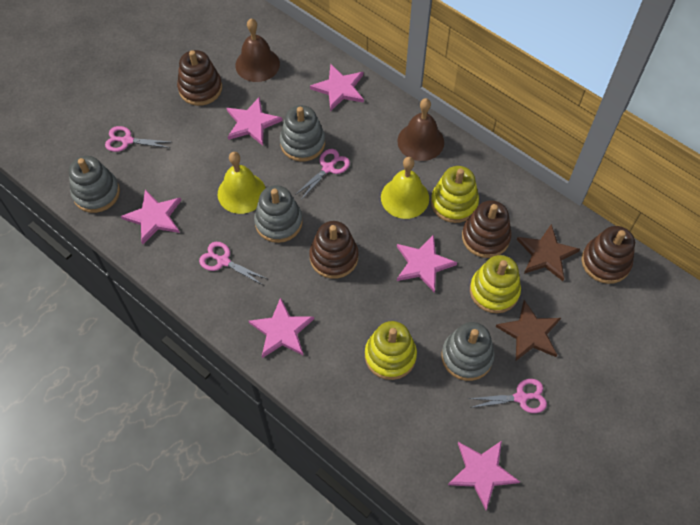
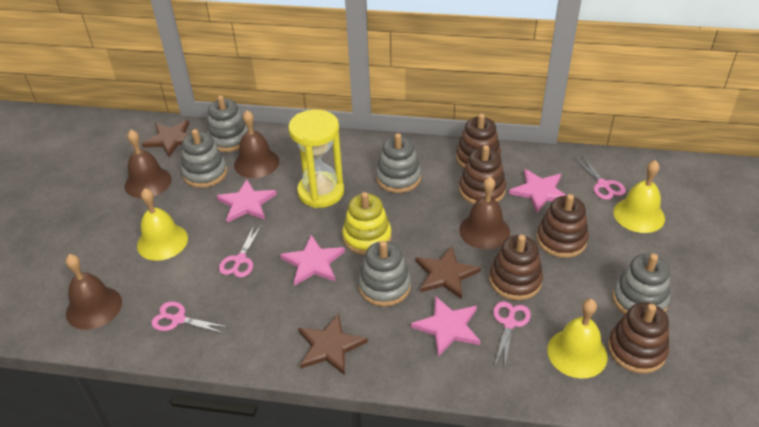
brown bell: [235,18,280,82] [397,98,444,161] = 2 -> [66,254,122,330] [124,130,172,198] [234,110,279,178] [459,177,510,250] = 4
brown stacking toy: [177,50,222,106] [309,221,359,279] [462,200,511,258] [582,226,635,284] = 4 -> [456,114,501,169] [459,145,506,204] [489,234,543,300] [537,194,589,258] [608,302,669,374] = 5
brown star: [496,300,561,361] [517,224,580,281] = 2 -> [142,120,189,157] [298,313,368,375] [416,246,481,299] = 3
grey stacking toy: [69,156,120,213] [254,185,303,243] [280,105,325,162] [441,322,495,381] = 4 -> [181,129,227,188] [207,95,248,152] [358,241,411,307] [376,133,421,193] [612,254,670,315] = 5
pink star: [121,190,181,245] [227,97,282,146] [249,297,314,358] [310,64,364,111] [397,234,457,293] [448,441,520,510] = 6 -> [217,179,277,223] [280,235,345,286] [411,296,481,356] [509,169,567,213] = 4
yellow bell: [218,152,266,214] [381,157,429,219] = 2 -> [137,188,188,261] [547,299,608,378] [613,160,665,233] = 3
yellow hourglass: none = 0 -> [288,110,344,208] = 1
yellow stacking toy: [365,321,417,380] [431,166,479,223] [470,255,521,313] = 3 -> [342,192,391,255] = 1

